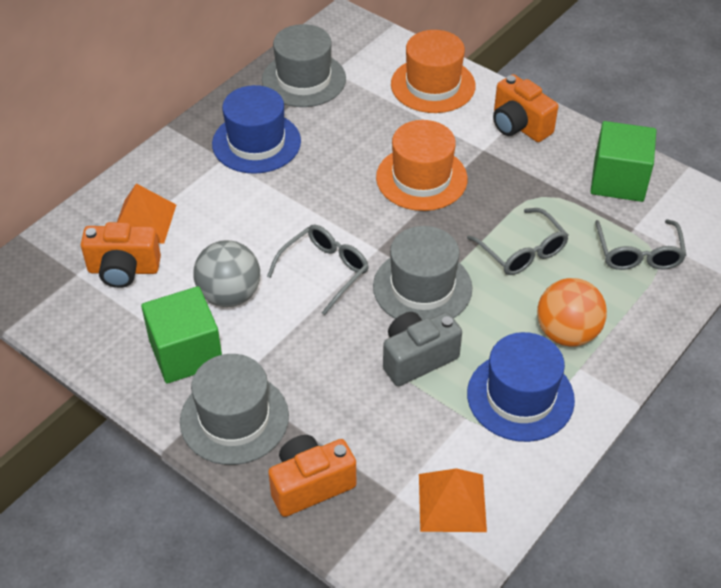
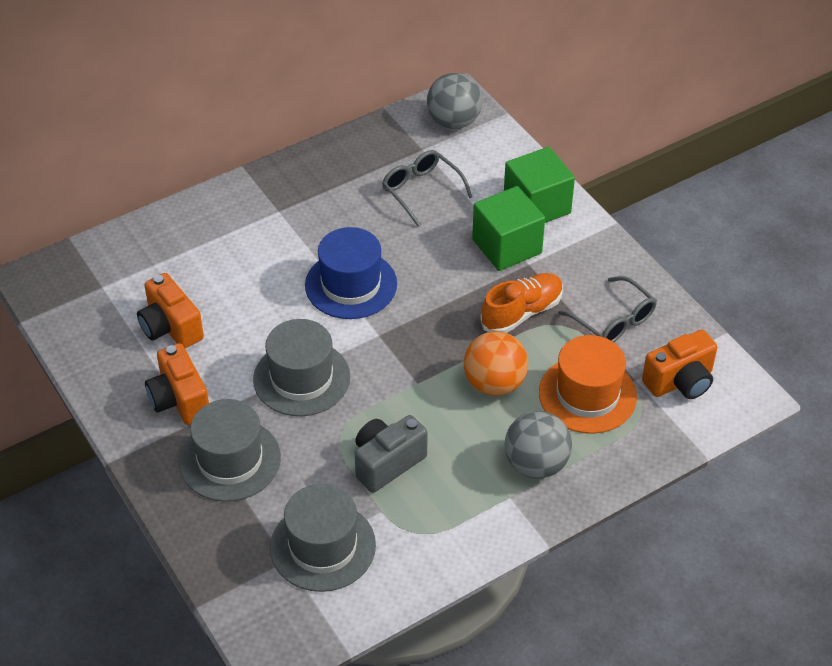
blue hat: [212,85,301,174] [467,332,575,442] = 2 -> [305,227,397,319] = 1
grey ball: [193,240,260,307] = 1 -> [427,73,482,129] [505,411,572,478] = 2
grey glasses: [267,224,369,315] [467,208,569,275] [595,220,686,270] = 3 -> [382,150,472,227] [558,276,657,342] = 2
orange hat: [376,120,468,211] [391,30,475,113] = 2 -> [539,335,637,434] = 1
orange pyramid: [117,183,176,244] [419,468,487,532] = 2 -> none = 0
orange shoe: none = 0 -> [480,273,563,333] = 1

